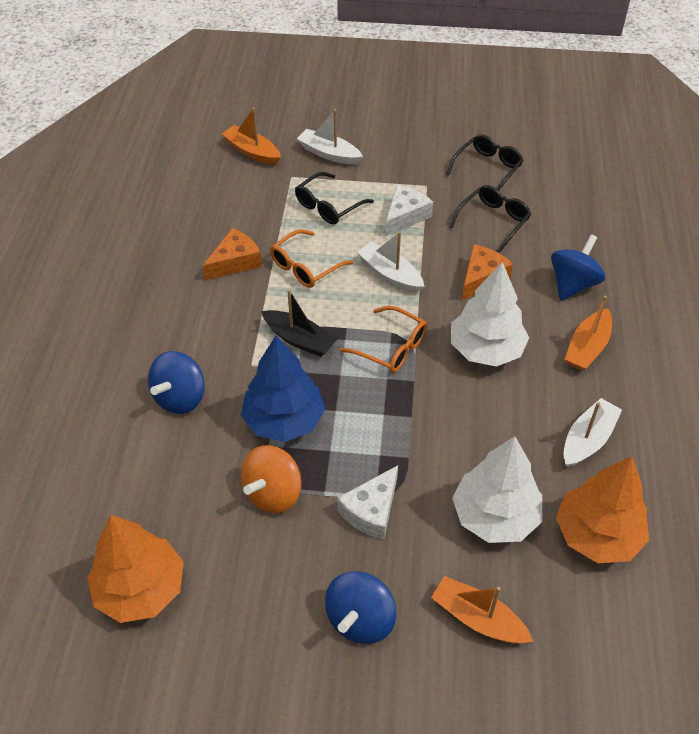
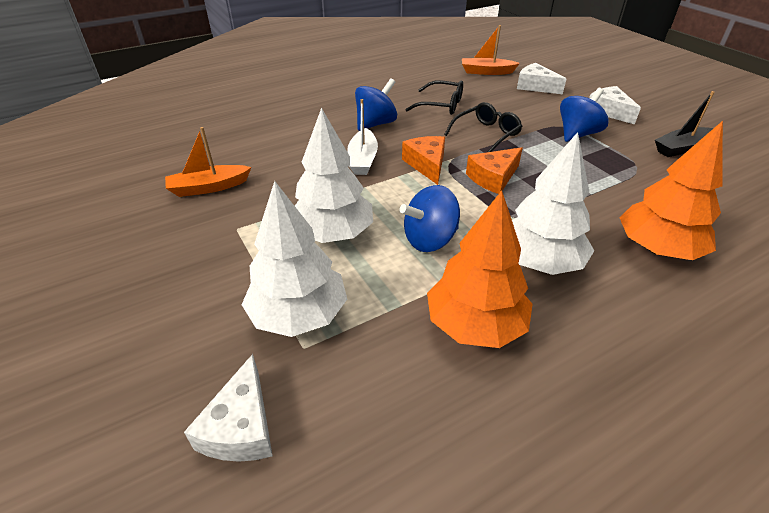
black glasses: [295,172,374,224] [446,134,524,191] [449,185,531,253] = 3 -> [405,80,463,115] [444,102,523,153] = 2
blue tree: [241,335,325,442] = 1 -> none = 0
orange boat: [222,108,281,165] [431,576,534,643] [565,296,612,371] = 3 -> [165,127,251,197] [462,25,520,75] = 2
orange glasses: [270,229,354,288] [340,306,427,373] = 2 -> none = 0
orange spinning top: [241,445,302,513] = 1 -> none = 0
white boat: [297,109,363,165] [357,232,425,293] [563,398,622,467] = 3 -> [347,99,378,175] = 1
white cheese: [337,465,398,540] [385,185,433,237] = 2 -> [184,354,273,462] [517,63,567,94] [589,86,641,125] = 3
white tree: [451,262,529,367] [452,436,542,543] = 2 -> [242,181,347,337] [295,108,373,243] [512,132,595,275] = 3

